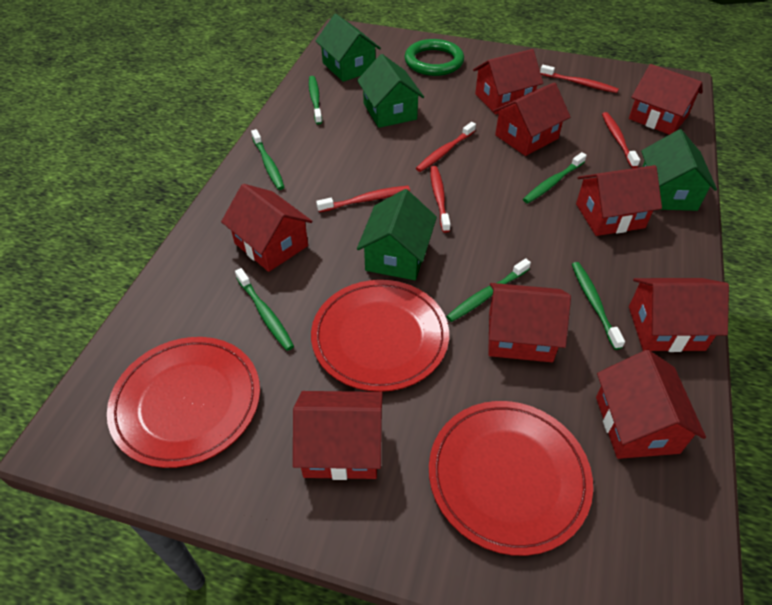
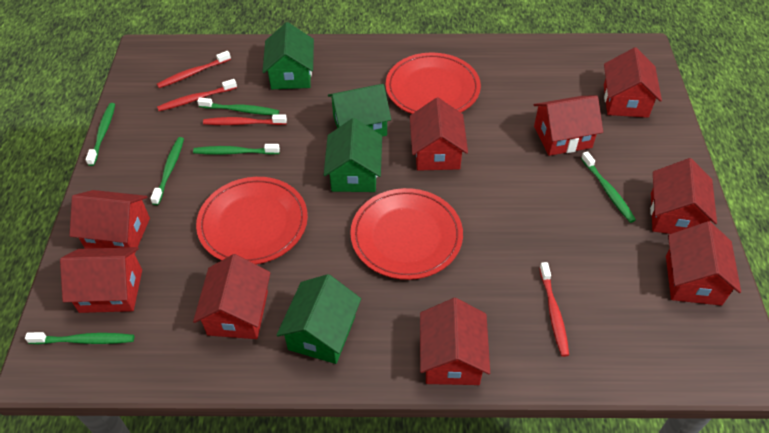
green ring: [405,39,464,76] = 1 -> none = 0
red toothbrush: [316,186,410,212] [416,122,476,172] [430,166,450,233] [540,65,619,93] [602,112,640,168] = 5 -> [157,51,231,88] [157,79,237,111] [203,114,287,125] [539,262,569,357] = 4

